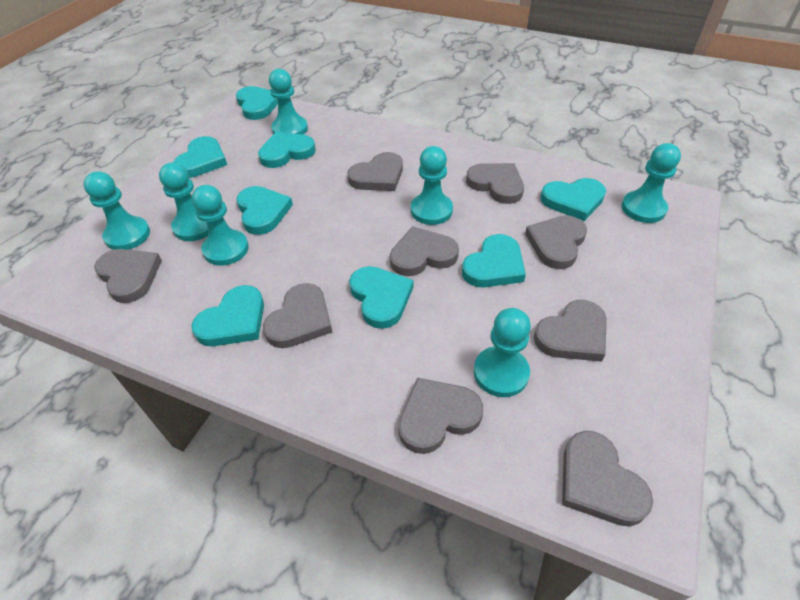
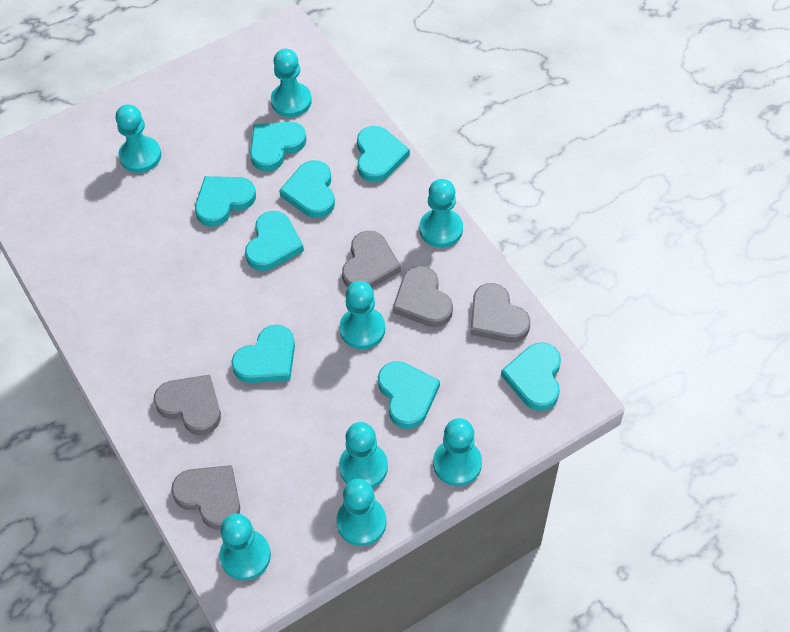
grey heart: [94,249,162,303] [263,283,332,348] [347,152,403,191] [390,226,459,276] [398,378,483,454] [466,163,524,204] [525,215,587,269] [534,300,607,362] [562,431,653,527] = 9 -> [154,375,221,435] [171,465,240,529] [342,231,401,288] [393,266,453,327] [471,283,530,342] = 5
turquoise pawn: [83,171,150,250] [159,162,208,241] [192,185,249,266] [269,69,308,135] [411,146,453,225] [474,308,531,397] [622,143,681,223] = 7 -> [116,104,161,173] [219,514,271,580] [271,49,312,117] [336,479,387,546] [339,281,385,349] [339,422,388,488] [420,179,463,248] [433,418,482,486] = 8

